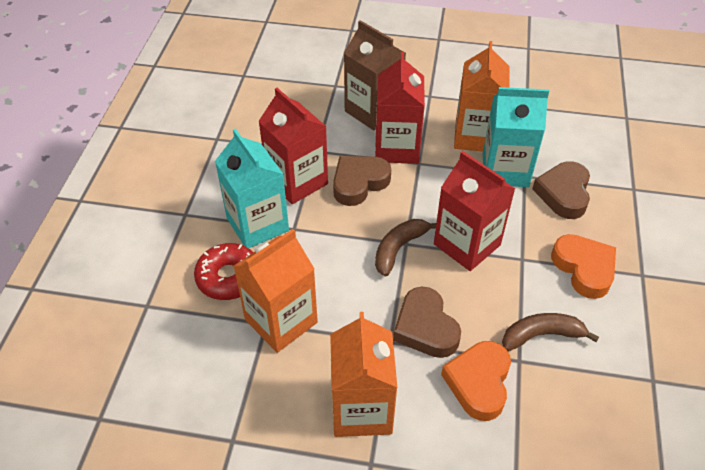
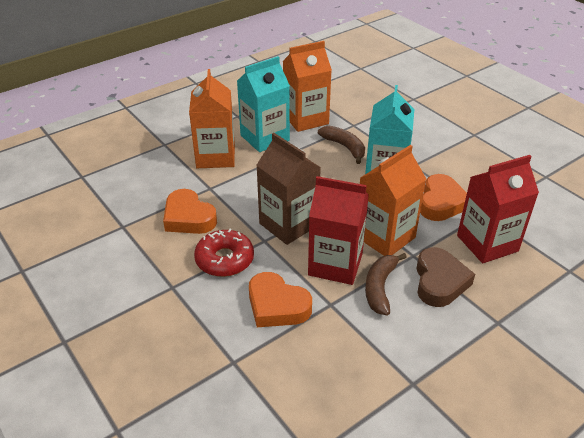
brown heart: [333,156,391,206] [393,287,461,358] [532,161,590,219] = 3 -> [416,247,475,307] = 1
orange heart: [441,341,511,421] [551,234,616,299] = 2 -> [163,189,217,234] [249,272,312,327] [420,174,467,221] = 3
red carton: [258,88,328,204] [375,52,425,164] [434,151,515,271] = 3 -> [308,176,369,285] [457,155,539,263] = 2

